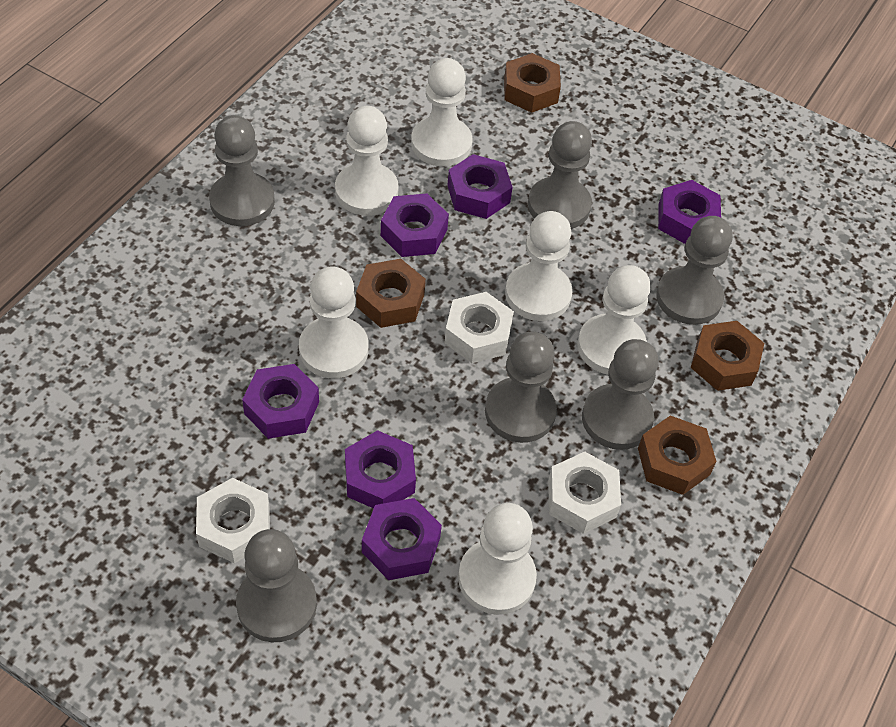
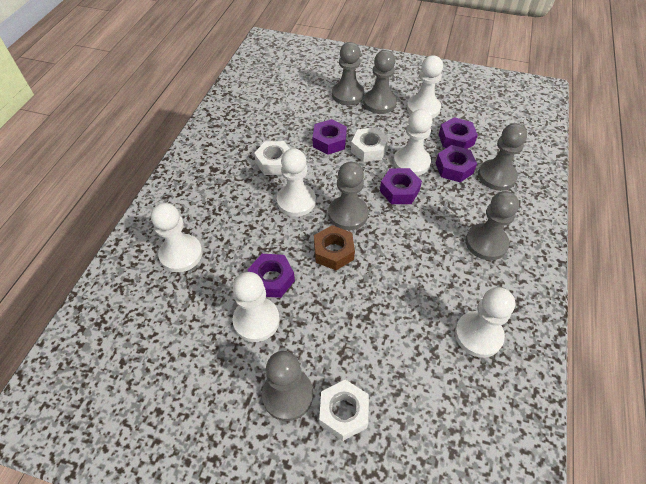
brown nut: [356,259,426,328] [504,53,561,113] [638,415,717,495] [691,321,764,391] = 4 -> [314,225,355,270] = 1
purple nut: [242,364,319,439] [345,430,416,508] [362,498,442,580] [381,193,449,257] [447,154,513,219] [658,180,721,244] = 6 -> [248,254,295,298] [313,119,347,155] [380,168,422,204] [436,145,477,182] [439,117,478,149] = 5

